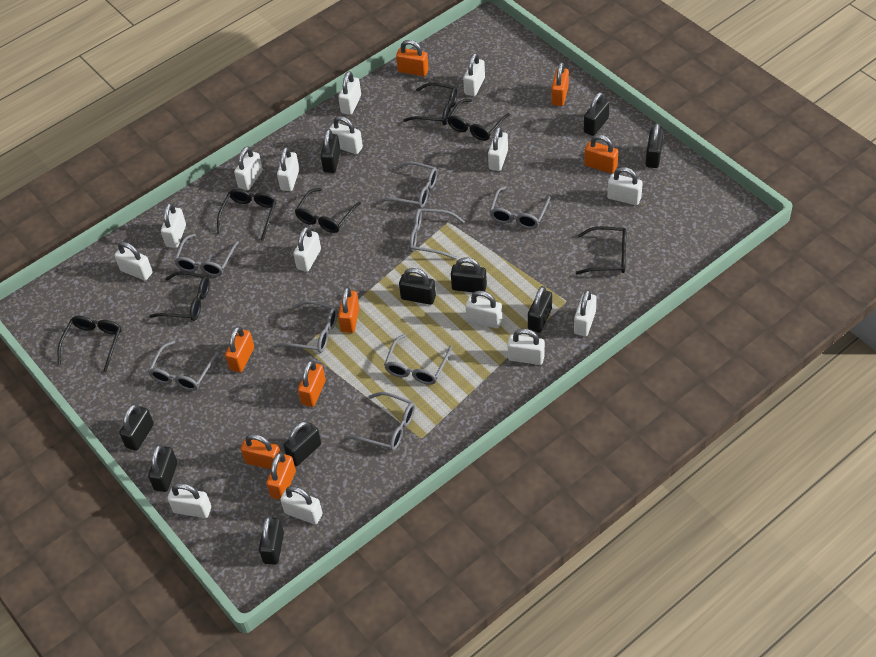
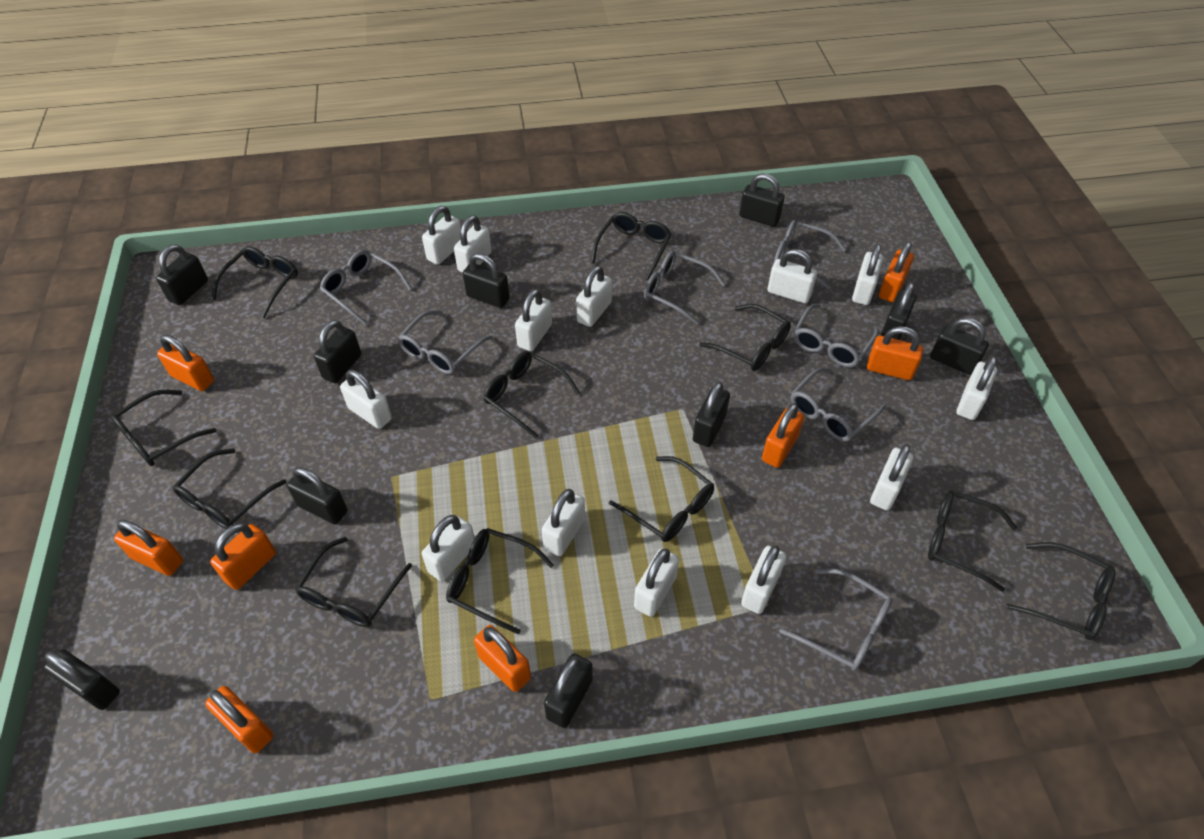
black glasses: [57,316,122,372] [150,271,210,321] [217,189,277,241] [295,188,361,233] [403,83,458,125] [447,99,510,141] [576,226,627,274] = 7 -> [111,390,217,466] [173,448,286,529] [211,246,298,318] [295,537,412,627] [446,528,554,634] [483,351,580,439] [591,212,671,280] [609,456,714,542] [699,304,791,371] [928,490,1017,592] [1006,542,1115,640] = 11
grey glasses: [148,341,219,391] [174,234,239,276] [275,300,338,353] [347,392,415,451] [379,162,438,208] [384,334,452,385] [410,208,465,260] [489,186,550,229] = 8 -> [320,250,412,325] [398,310,493,374] [644,251,726,325] [773,220,847,289] [780,569,893,671] [791,368,886,442] [794,304,879,367] = 7
white padlock: [114,242,152,280] [161,203,186,248] [168,483,211,518] [234,146,263,190] [277,147,299,191] [280,486,322,524] [293,226,321,272] [329,116,363,154] [338,71,361,115] [463,53,485,96] [466,291,502,328] [488,127,508,171] [508,329,545,365] [574,290,597,336] [607,167,643,205] = 15 -> [340,370,392,429] [422,206,461,265] [422,515,475,581] [454,215,492,273] [515,289,552,351] [542,489,585,556] [576,266,612,327] [634,548,679,617] [741,545,786,614] [768,249,817,303] [852,244,883,305] [870,444,913,511] [957,356,997,420] = 13

